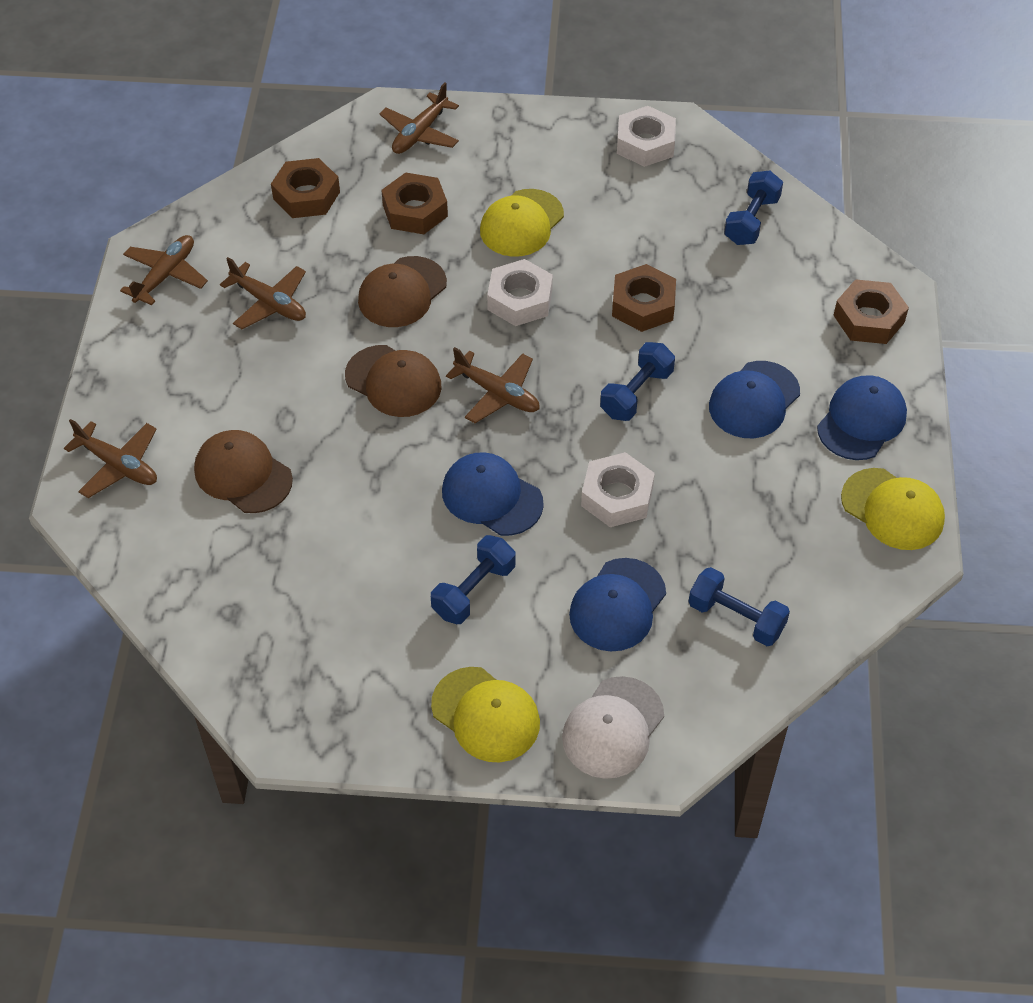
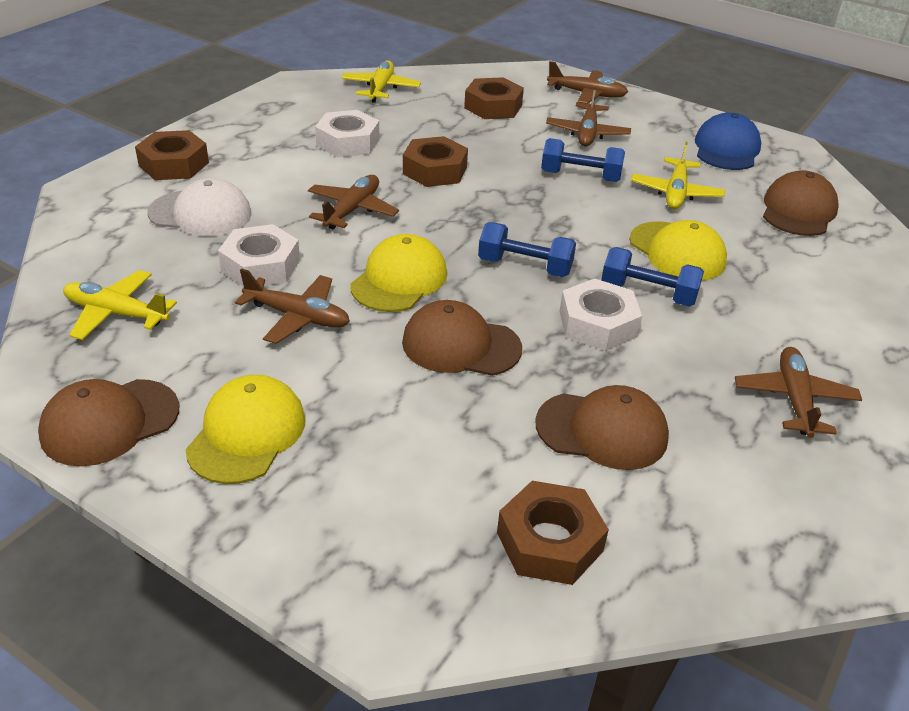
blue cap: [442,452,544,536] [569,558,666,651] [709,361,800,438] [817,375,907,460] = 4 -> [695,112,761,170] = 1
blue dumbbell: [431,535,516,624] [600,342,675,421] [688,567,790,646] [724,171,783,245] = 4 -> [478,222,576,277] [541,138,625,182] [601,247,704,307] = 3
brown cap: [194,430,293,513] [345,345,441,417] [358,256,447,327] = 3 -> [38,379,179,466] [402,300,522,376] [535,385,669,470] [763,170,838,236] = 4
yellow plane: none = 0 -> [63,270,177,340] [341,60,421,103] [631,142,725,209] = 3

